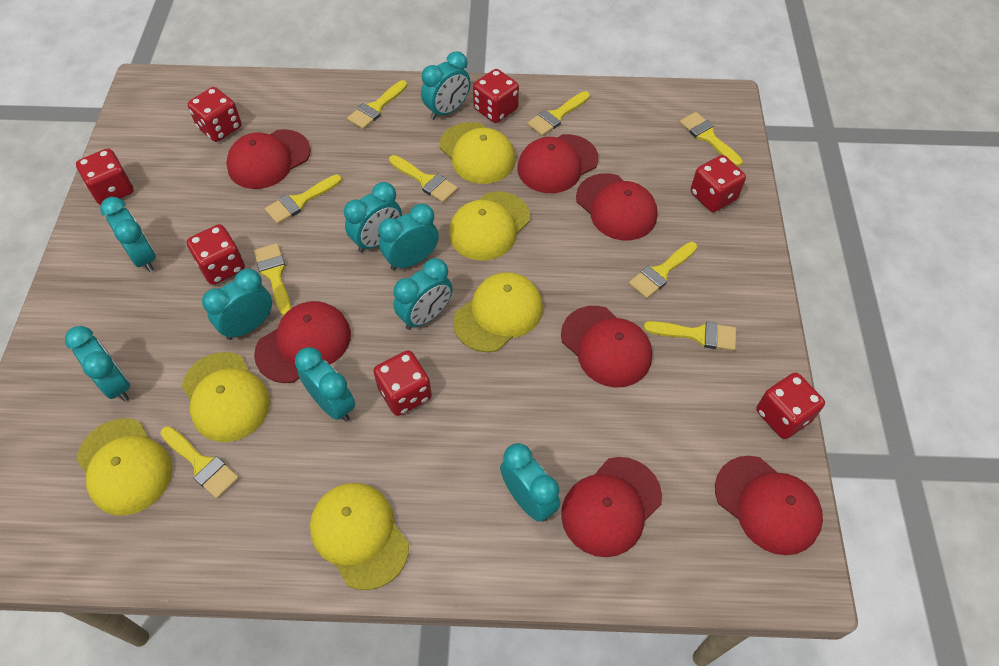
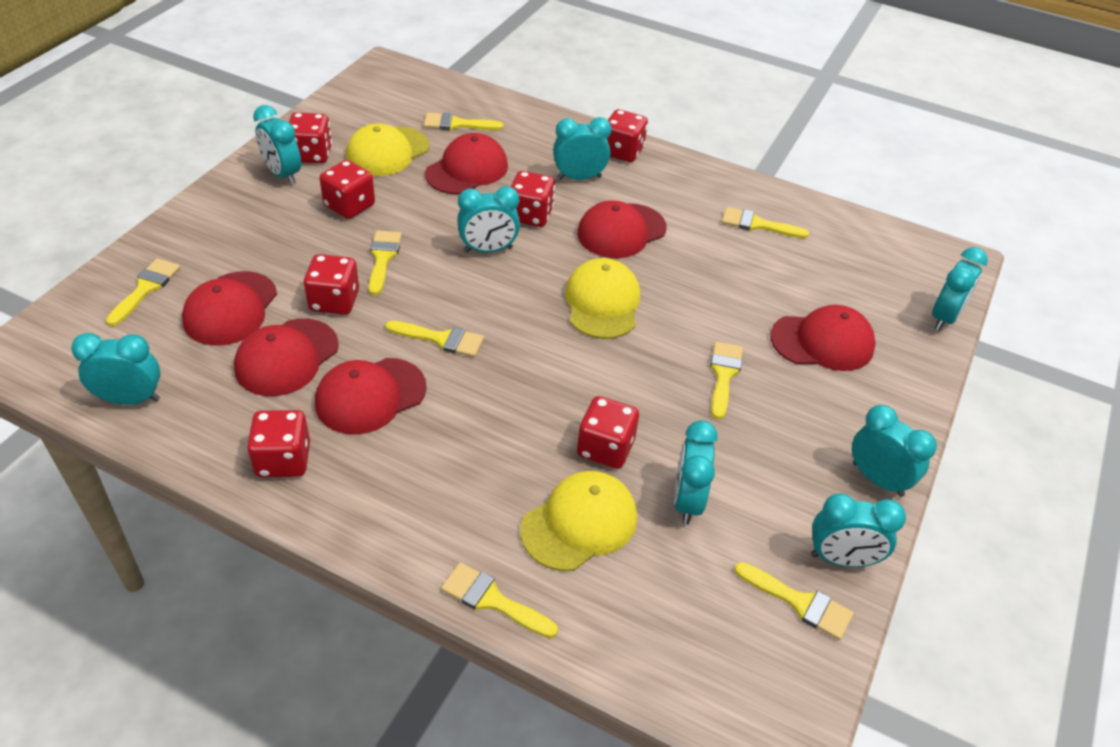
red cap: [226,129,311,189] [254,301,351,383] [517,134,598,193] [561,306,652,388] [561,457,662,557] [576,173,657,240] [715,456,823,555] = 7 -> [182,271,277,346] [234,319,339,396] [315,358,427,435] [425,133,508,195] [577,201,666,258] [770,305,876,371] = 6
turquoise clock: [65,326,130,402] [100,197,156,272] [202,269,272,340] [295,347,355,422] [344,182,402,253] [379,204,439,270] [393,258,453,330] [421,51,471,120] [500,443,560,522] = 9 -> [71,333,161,405] [253,105,301,185] [457,186,520,252] [553,117,611,180] [674,420,718,524] [811,494,906,567] [852,405,937,497] [932,247,988,331] = 8
yellow brush: [160,426,239,499] [254,243,291,316] [265,175,342,224] [347,80,407,129] [389,155,458,203] [527,91,590,136] [629,242,697,299] [644,321,736,351] [680,112,743,166] = 9 -> [106,258,180,326] [369,230,402,295] [386,321,484,357] [424,112,504,130] [441,562,558,638] [710,341,743,420] [722,207,809,238] [734,562,854,640] = 8
yellow cap: [77,419,172,515] [182,352,270,442] [310,483,409,590] [440,122,515,184] [449,192,530,260] [453,272,543,352] = 6 -> [346,123,429,176] [520,471,637,571] [565,258,640,339] = 3

